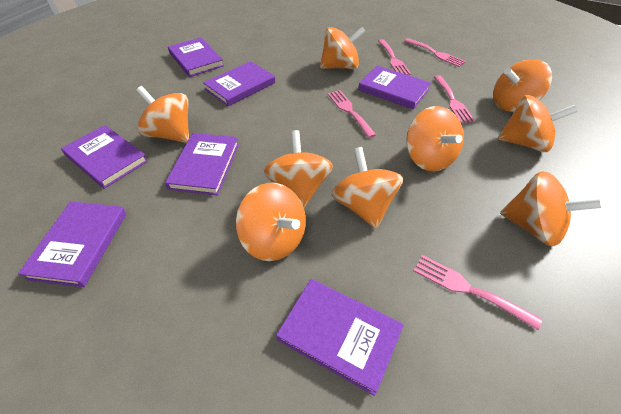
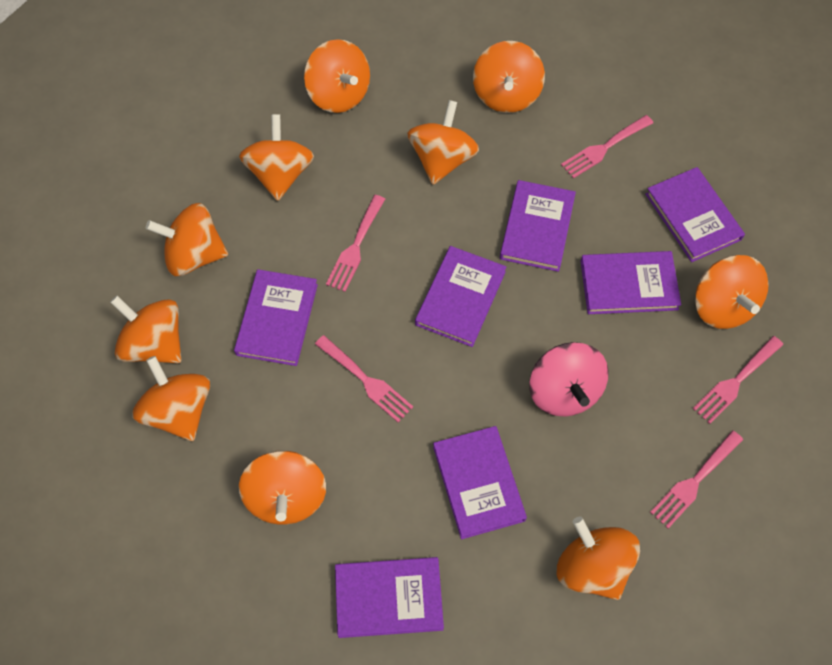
orange spinning top: [136,86,189,143] [236,183,306,261] [264,130,333,208] [320,27,366,69] [331,147,403,229] [406,106,464,171] [493,59,552,112] [498,95,578,152] [500,171,602,247] = 9 -> [110,296,182,363] [132,356,210,441] [146,203,228,276] [239,114,314,201] [239,451,326,525] [304,39,370,113] [407,100,479,185] [473,41,545,113] [557,517,640,600] [695,255,769,329] = 10
pink spinning top: none = 0 -> [530,342,609,417] = 1

